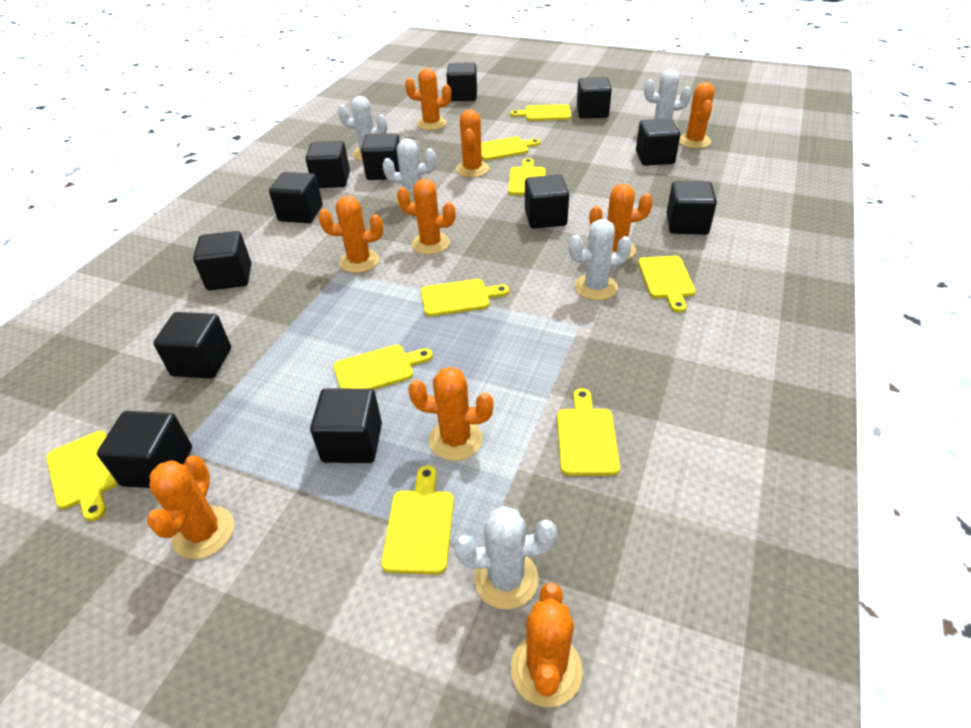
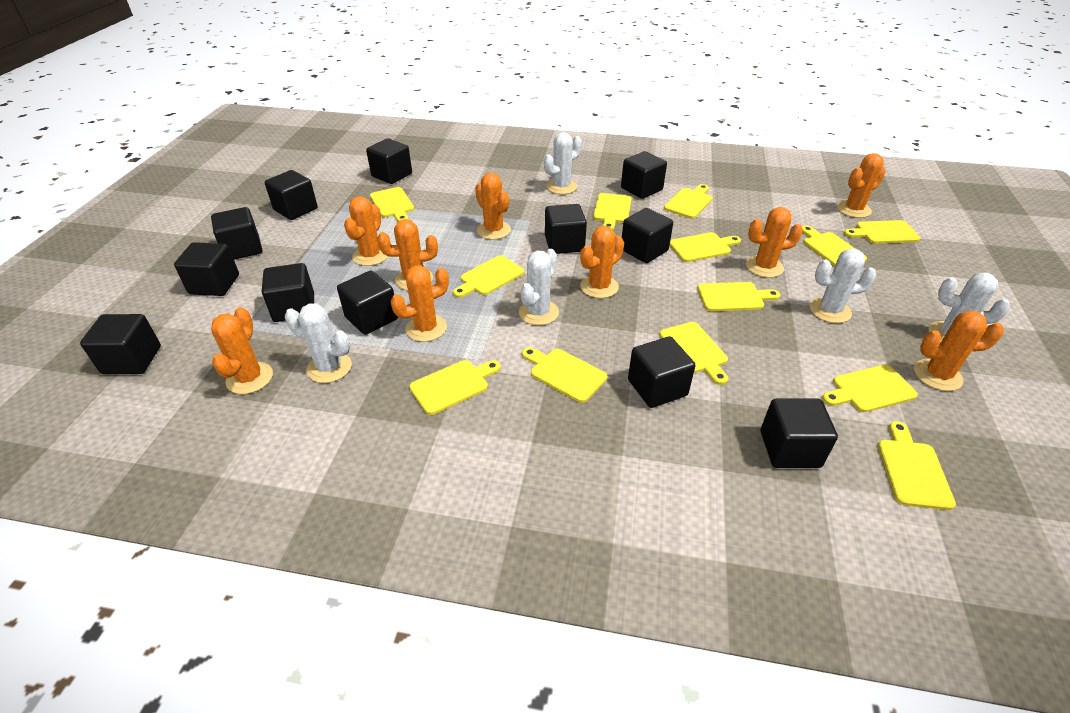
yellow cutting board: [46,431,118,521] [333,345,433,390] [381,466,454,575] [421,279,509,317] [481,137,541,161] [508,158,546,195] [510,104,571,121] [557,388,620,476] [638,256,696,313] = 9 -> [370,187,414,222] [409,360,501,415] [453,255,524,298] [522,347,608,403] [593,193,632,230] [659,322,728,385] [664,184,713,219] [669,232,741,262] [697,282,780,311] [802,226,867,267] [822,365,918,412] [844,220,921,244] [878,421,956,510] = 13

